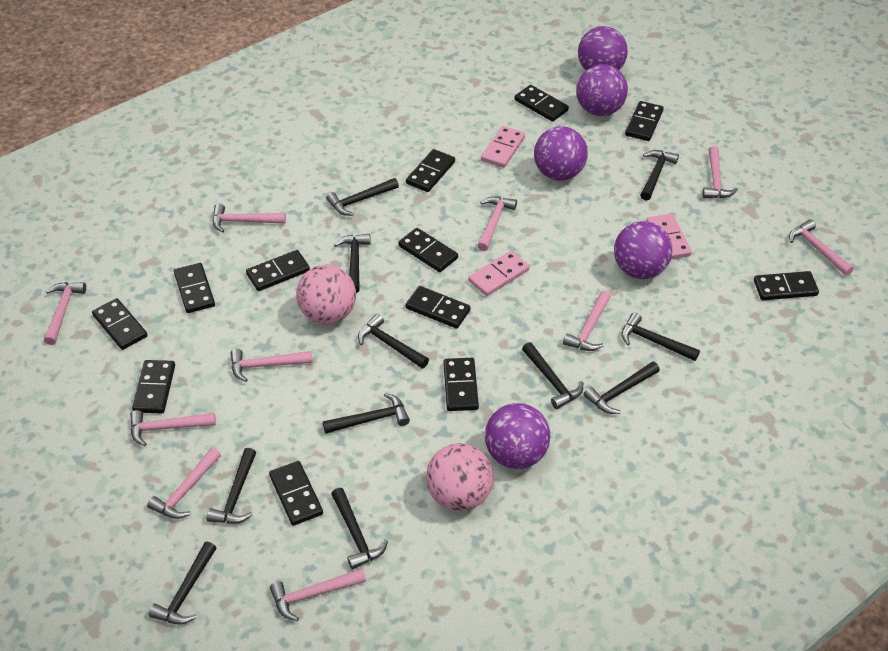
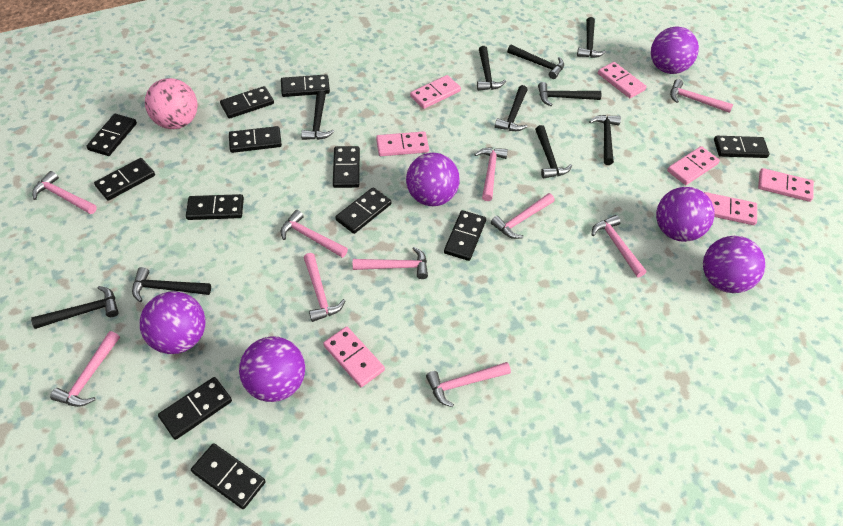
black hammer: [149,542,216,625] [206,448,256,524] [323,393,410,434] [326,178,399,216] [331,488,388,570] [334,234,371,293] [358,314,429,369] [522,342,583,409] [583,361,660,414] [621,312,700,361] [640,150,679,201] = 11 -> [31,286,119,329] [132,267,211,302] [301,91,334,140] [477,46,506,91] [495,85,528,131] [507,45,564,79] [535,125,572,179] [538,82,602,106] [577,17,606,58] [589,115,621,165] = 10
pink ball: [296,265,356,324] [426,443,494,511] = 2 -> [145,78,198,129] = 1
pink domino: [468,251,530,296] [481,126,525,168] [647,214,692,259] = 3 -> [323,327,385,387] [376,131,429,156] [410,75,461,109] [598,62,647,98] [667,146,720,185] [704,192,757,225] [758,168,814,202] = 7
purple ball: [485,403,550,469] [534,126,588,181] [576,64,628,116] [578,26,628,70] [614,221,672,279] = 5 -> [140,291,206,354] [239,336,305,402] [406,152,460,206] [651,27,699,74] [656,187,715,242] [703,236,765,293] = 6

